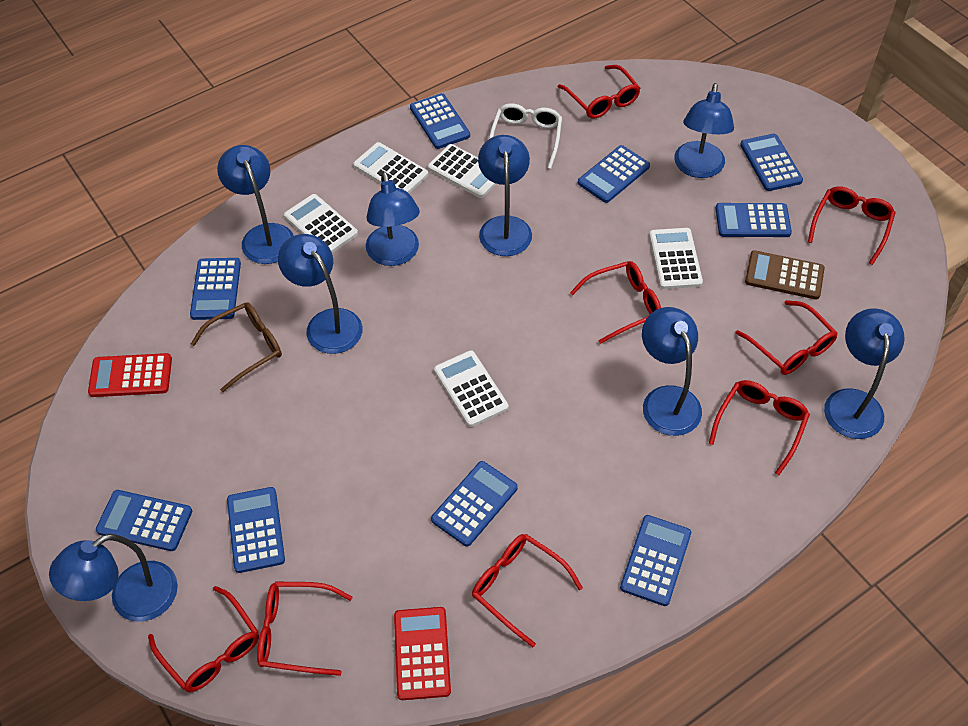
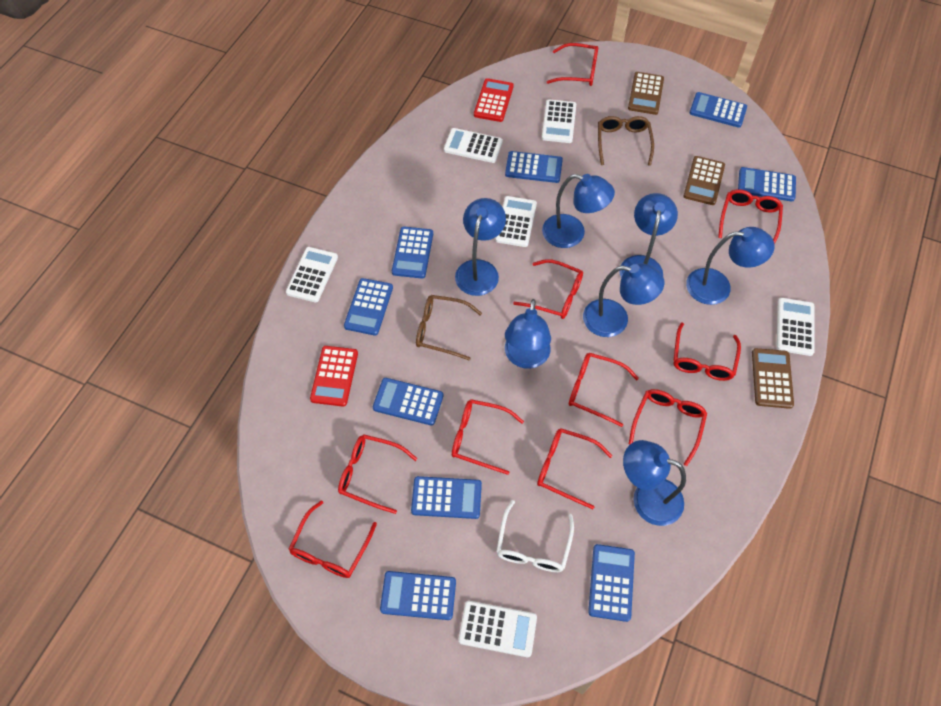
blue lamp: [49,534,178,622] [217,145,294,264] [278,234,363,354] [366,171,420,266] [478,135,532,256] [642,307,702,436] [674,83,734,178] [824,308,905,439] = 8 -> [455,198,506,296] [505,299,551,369] [542,174,615,248] [583,263,664,337] [620,193,678,278] [623,440,686,526] [686,227,775,305] = 7
brown calculator: [745,250,825,299] = 1 -> [628,72,664,115] [683,156,725,205] [752,348,794,409] = 3
brown glasses: [191,302,282,392] = 1 -> [416,295,482,361] [598,116,654,166] = 2
red glasses: [148,586,259,692] [257,581,353,676] [472,534,583,647] [558,65,640,119] [570,261,661,344] [709,380,810,475] [735,300,838,375] [808,186,896,265] = 8 -> [289,500,377,578] [338,434,417,514] [452,399,524,475] [513,259,583,319] [537,428,612,509] [547,43,598,86] [569,353,639,427] [629,389,707,466] [674,323,741,381] [718,189,783,244] = 10
white calculator: [284,194,358,253] [353,142,428,193] [428,144,496,198] [434,350,509,427] [649,228,703,289] = 5 -> [286,247,338,302] [444,128,503,163] [458,601,537,657] [495,196,537,247] [542,99,576,143] [777,298,814,356] = 6

